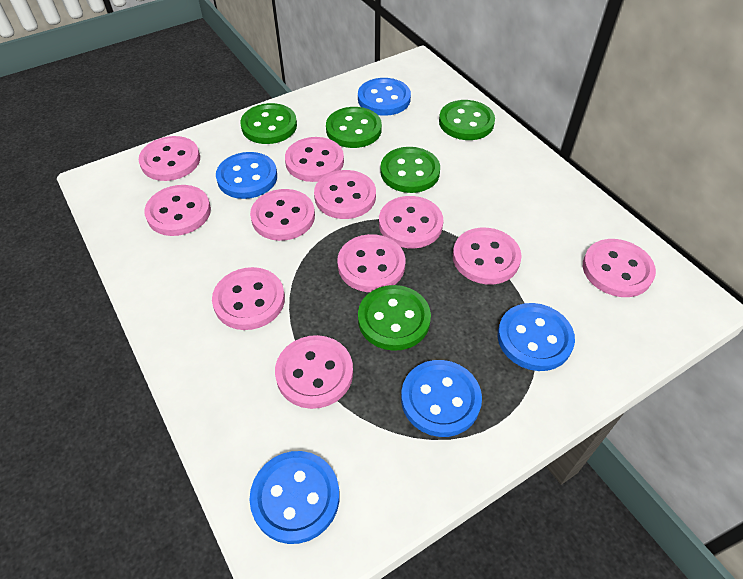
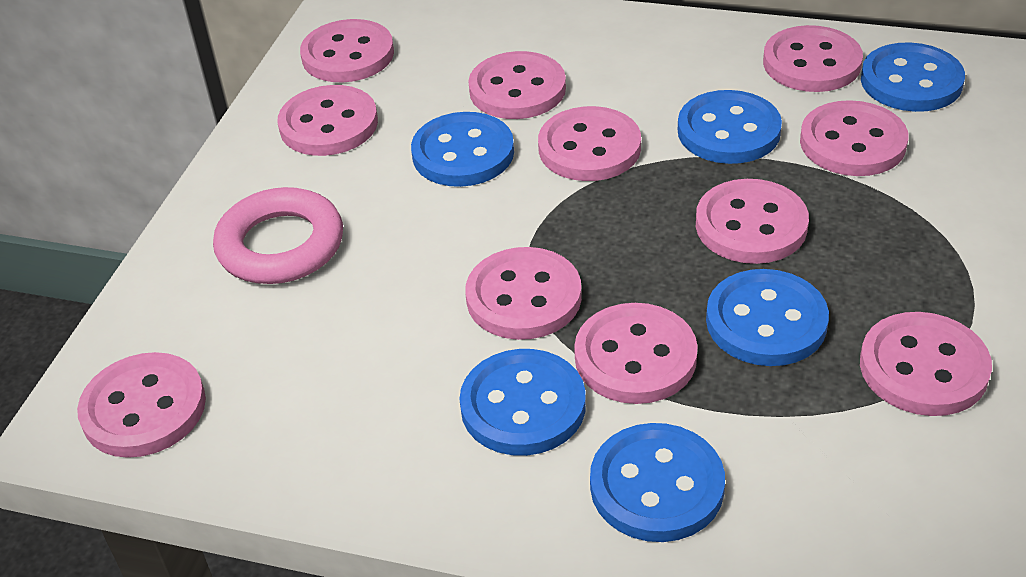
blue button: [216,152,277,199] [250,451,340,544] [358,78,411,116] [401,360,482,437] [497,303,575,371] = 5 -> [411,112,514,187] [459,349,586,456] [590,423,725,542] [678,90,782,164] [706,269,829,366] [861,42,965,112] = 6
green button: [240,103,297,144] [326,107,382,148] [358,285,431,351] [380,147,440,193] [439,100,495,140] = 5 -> none = 0
pink ring: none = 0 -> [213,187,343,284] = 1

